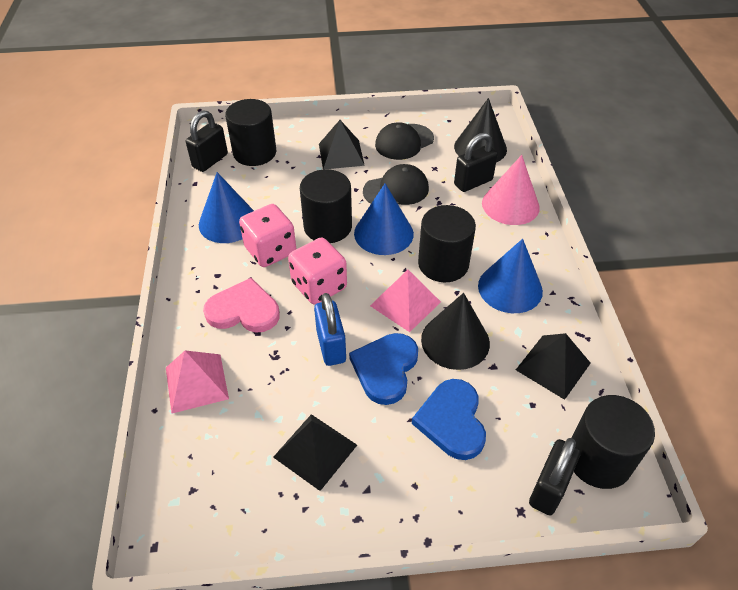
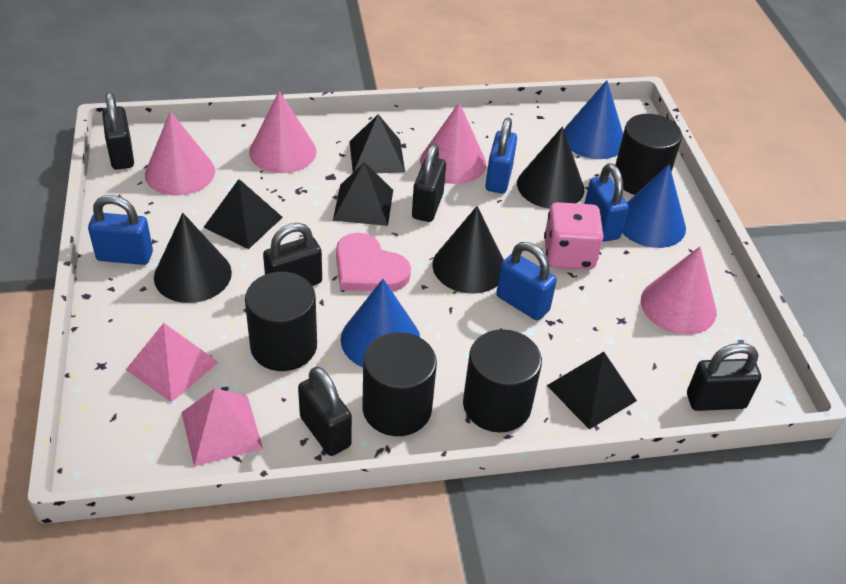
black cap: [363,164,429,205] [375,122,434,160] = 2 -> none = 0
black cone: [421,293,490,370] [454,98,507,162] = 2 -> [154,213,232,303] [432,206,504,294] [517,127,584,209] = 3
black padlock: [186,110,228,172] [454,133,498,192] [529,438,581,515] = 3 -> [102,92,134,170] [263,223,322,286] [298,366,352,456] [412,144,446,222] [687,343,761,411] = 5
black pyramid: [273,414,357,491] [319,120,365,170] [516,333,591,400] = 3 -> [203,179,283,249] [333,162,393,226] [350,114,405,173] [547,352,637,429] = 4
blue heart: [349,333,418,405] [412,379,486,460] = 2 -> none = 0
blue padlock: [314,293,346,366] = 1 -> [88,195,153,265] [485,117,517,194] [496,242,557,321] [584,163,629,242] = 4
pink cone: [482,155,540,225] = 1 -> [145,111,215,196] [249,91,317,173] [420,102,486,184] [641,247,717,335] = 4
pink dice: [239,204,296,267] [288,237,347,305] = 2 -> [544,202,604,270] = 1

